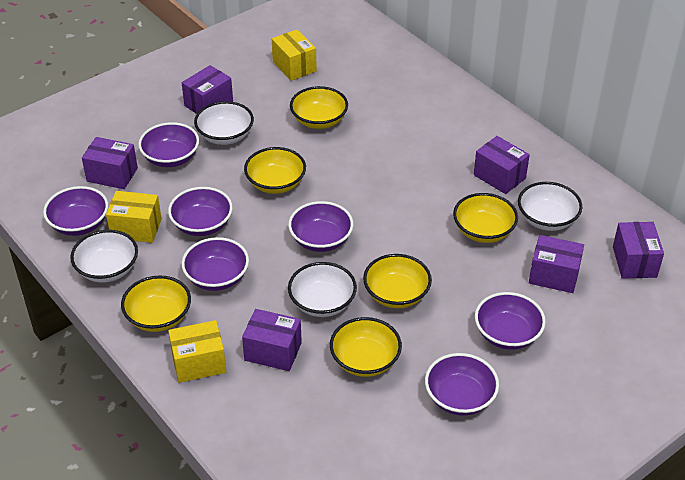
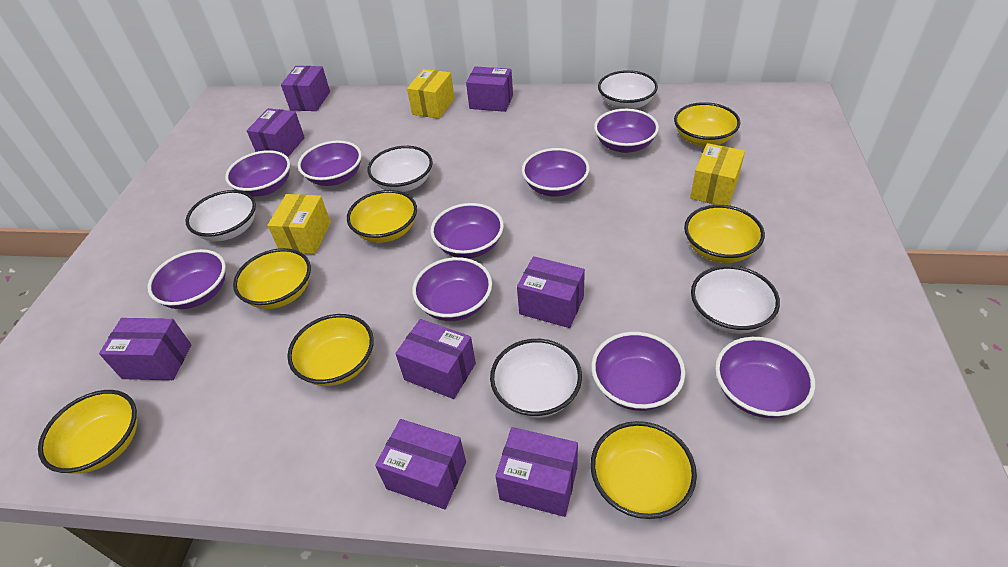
purple bowl: [43,186,108,236] [138,122,199,167] [168,187,233,236] [182,237,249,291] [288,201,354,252] [425,353,499,416] [475,292,546,350] = 7 -> [148,249,226,309] [225,150,290,196] [298,140,362,186] [412,257,492,321] [430,203,504,258] [522,148,590,196] [591,332,685,411] [594,109,659,153] [715,337,815,418] = 9
purple box: [82,137,138,189] [182,65,233,114] [242,309,302,371] [474,136,530,194] [529,235,584,293] [613,222,664,279] = 6 -> [99,318,191,380] [247,108,305,157] [281,66,330,111] [375,419,466,509] [395,319,476,399] [466,66,513,112] [495,427,578,517] [517,256,585,328] = 8
white bowl: [70,230,138,283] [194,101,254,145] [288,262,357,317] [518,182,583,231] = 4 -> [185,190,256,241] [368,146,433,192] [490,339,582,418] [598,70,658,109] [691,265,780,334] = 5
yellow bowl: [121,275,191,332] [244,147,306,194] [290,86,348,129] [330,317,402,377] [363,254,432,308] [453,193,518,243] = 6 -> [38,390,137,474] [233,248,311,309] [287,314,374,386] [347,190,417,243] [590,421,697,519] [674,102,741,147] [684,205,765,263] = 7

